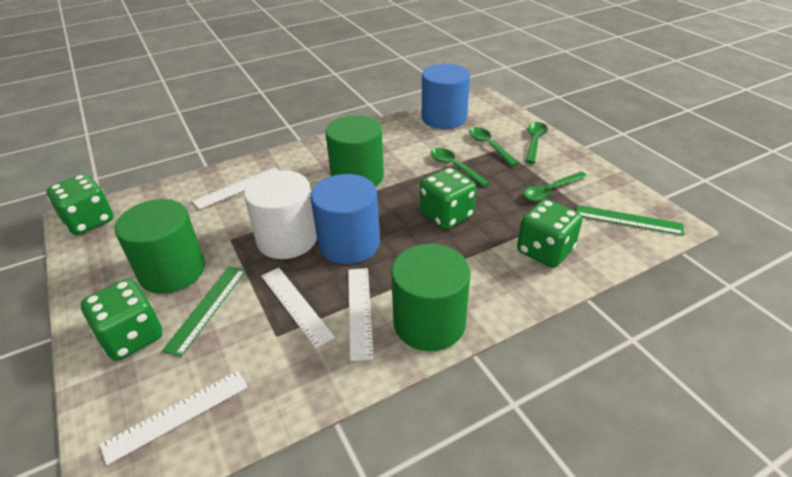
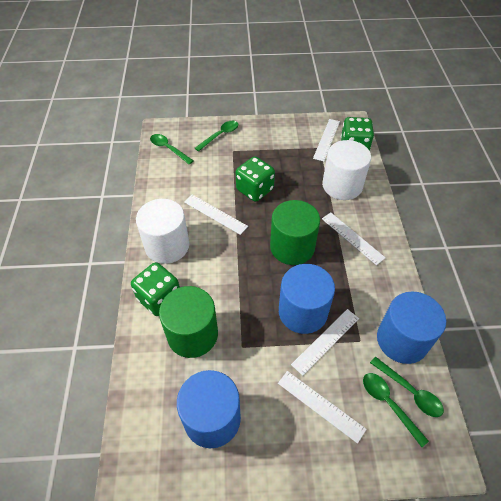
blue cylinder: [311,174,380,264] [422,64,470,129] = 2 -> [177,370,241,448] [279,264,335,334] [377,292,446,364] = 3
green cylinder: [115,199,205,294] [325,115,384,187] [391,244,471,351] = 3 -> [159,286,218,358] [270,200,320,265] = 2
green dice: [46,174,113,235] [81,279,163,361] [420,167,476,229] [517,199,583,268] = 4 -> [131,262,180,316] [236,156,275,202] [341,117,374,151] = 3
green ruler: [162,266,246,357] [576,205,684,236] = 2 -> none = 0
white cylinder: [244,170,317,259] = 1 -> [136,199,190,264] [322,140,371,200] = 2
white ruler: [100,371,248,465] [192,167,279,209] [261,268,335,348] [348,268,374,361] = 4 -> [184,195,248,235] [278,371,367,444] [291,309,359,376] [313,119,340,161] [322,213,385,265] = 5

